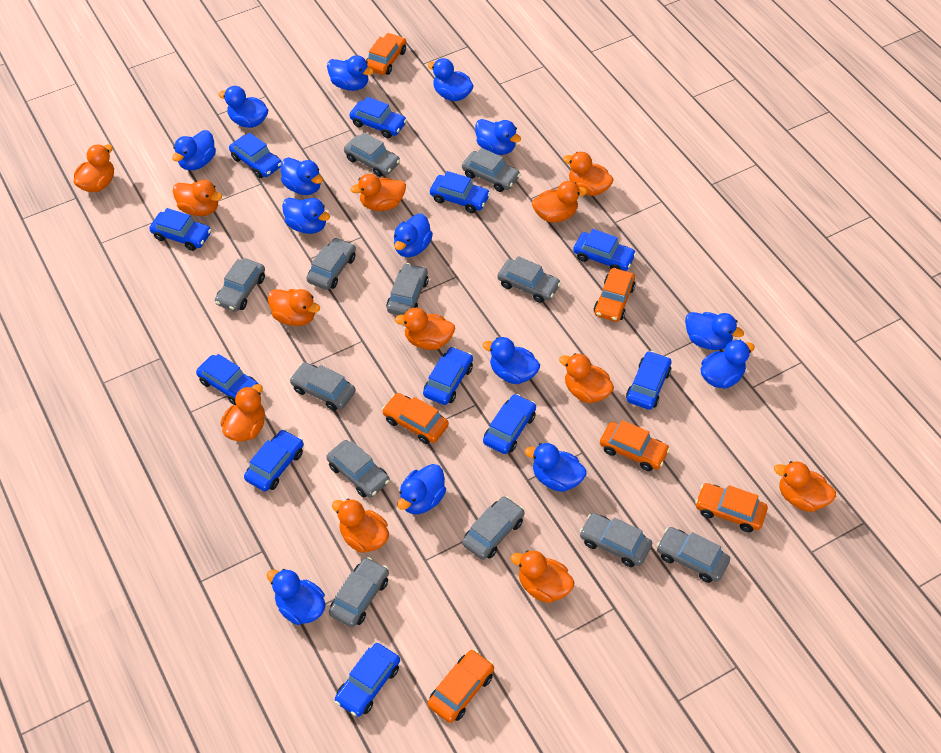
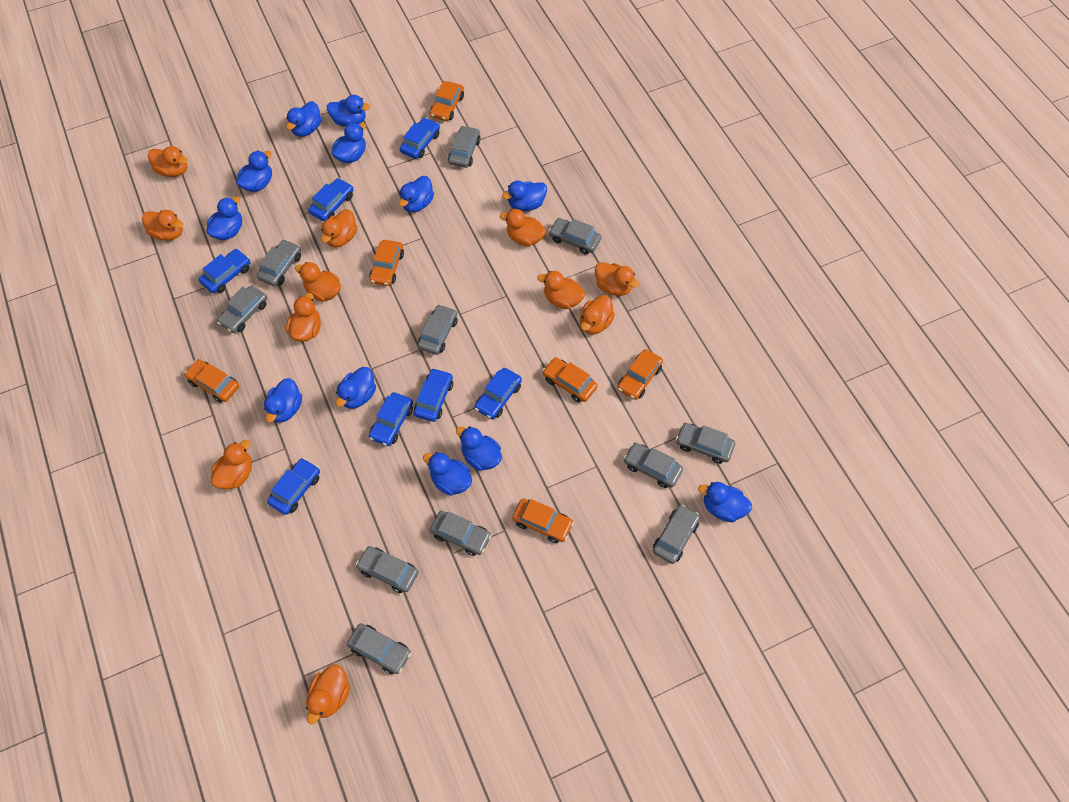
blue car: [149,208,211,251] [196,354,258,405] [229,133,282,178] [244,429,304,492] [335,643,400,717] [350,97,407,138] [423,347,473,405] [430,171,490,213] [483,394,536,454] [573,229,637,271] [626,351,671,410] = 11 -> [199,249,250,293] [267,458,320,515] [308,178,353,221] [369,392,413,446] [400,118,440,159] [414,368,453,422] [474,368,522,419] = 7
blue duck: [172,130,216,170] [219,86,268,128] [267,569,326,625] [281,158,323,195] [282,198,330,234] [327,55,374,91] [394,214,433,257] [397,464,446,514] [427,58,474,101] [475,119,521,155] [482,337,540,384] [525,443,587,492] [685,312,744,350] [701,340,755,389] = 14 -> [207,197,242,240] [236,151,272,192] [264,378,302,423] [286,101,322,137] [327,95,370,127] [332,122,366,163] [335,367,376,409] [399,176,434,212] [423,452,472,496] [456,426,502,471] [502,181,547,211] [698,482,752,522] = 12
grey car: [215,258,265,311] [289,362,356,411] [306,238,356,290] [326,440,390,498] [329,557,389,628] [344,132,400,177] [386,263,429,315] [462,148,521,192] [462,496,525,560] [497,256,561,303] [580,513,652,567] [657,527,730,583] = 12 -> [217,286,267,333] [257,239,301,286] [347,623,411,674] [356,546,418,593] [418,304,457,355] [430,511,491,556] [448,126,481,168] [549,218,601,255] [624,442,683,488] [653,505,700,564] [676,423,735,464] = 11
orange duck: [74,144,114,192] [173,180,222,216] [221,384,265,441] [268,289,320,326] [332,499,389,553] [350,174,406,211] [395,307,455,350] [511,550,575,603] [532,181,587,223] [559,353,614,403] [563,152,614,196] [774,461,836,512] = 12 -> [142,210,183,241] [148,146,188,177] [211,440,252,489] [286,293,321,341] [295,262,341,302] [306,665,350,724] [321,209,358,248] [500,209,546,246] [537,271,585,309] [580,295,615,335] [595,262,639,296] = 11

